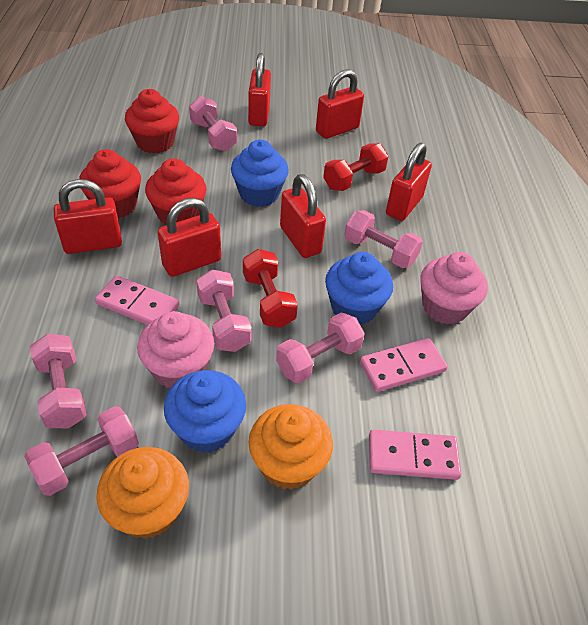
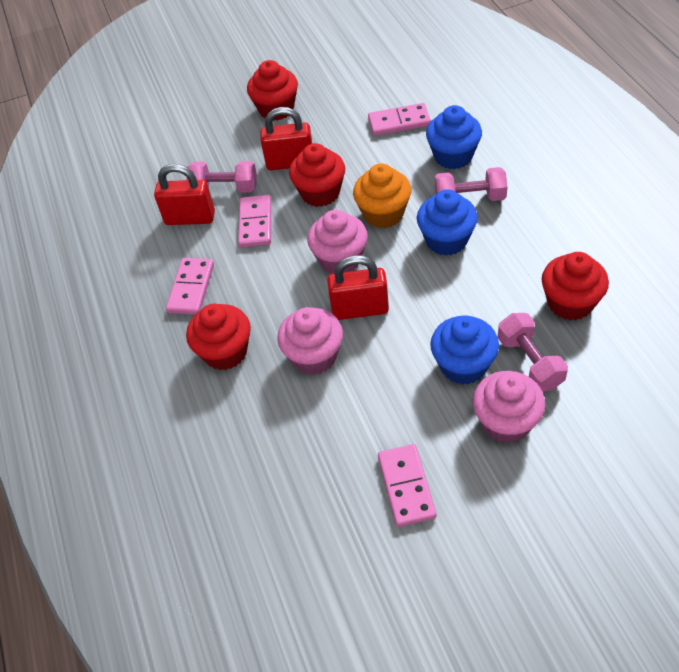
orange cupcake: [96,447,189,539] [249,404,333,490] = 2 -> [353,163,411,228] = 1
pink cupcake: [137,311,214,388] [420,252,488,325] = 2 -> [277,307,343,375] [307,210,368,274] [472,371,546,443] = 3
pink domino: [95,275,179,325] [360,338,448,392] [369,430,461,480] = 3 -> [166,258,214,315] [238,195,271,247] [368,103,431,136] [378,444,436,527] = 4
pink dumbbell: [24,406,139,496] [30,334,87,428] [189,96,237,151] [196,269,252,352] [276,312,365,383] [344,210,423,268] = 6 -> [186,161,257,193] [435,167,508,201] [498,313,568,391] = 3
red cupcake: [79,149,141,219] [125,89,179,154] [145,158,206,225] = 3 -> [186,304,251,370] [247,60,298,121] [289,143,345,207] [542,252,609,320] = 4
red dumbbell: [243,249,298,328] [323,143,389,191] = 2 -> none = 0
red padlock: [54,179,122,254] [158,198,221,277] [248,53,271,126] [280,174,326,258] [316,69,364,139] [386,143,432,221] = 6 -> [154,164,215,225] [260,107,313,170] [327,255,389,320] = 3

